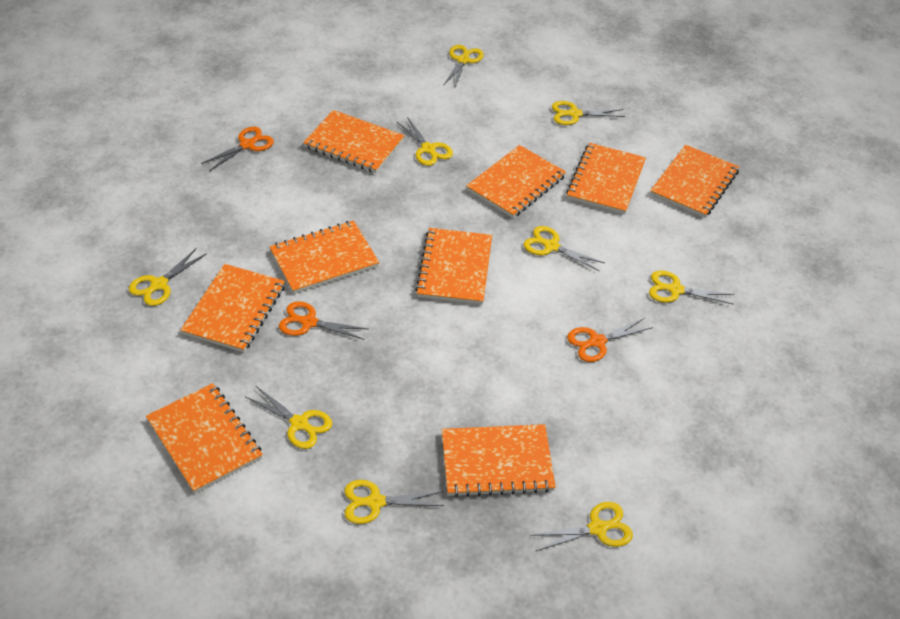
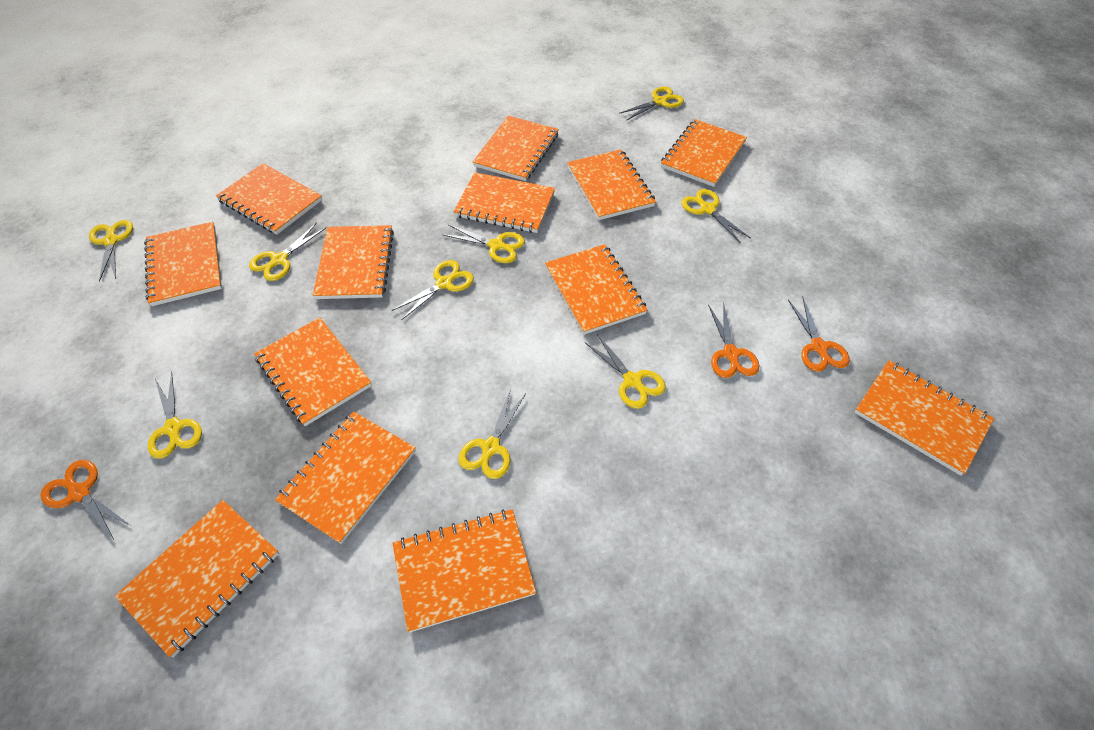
orange notebook: [146,383,263,494] [180,264,285,352] [270,221,379,294] [303,110,405,173] [415,228,492,304] [442,424,556,497] [466,145,566,218] [566,143,646,214] [650,145,739,218] = 9 -> [115,500,279,657] [144,222,222,306] [216,163,322,235] [254,317,372,426] [275,411,416,544] [313,225,394,299] [393,509,536,632] [453,172,555,233] [473,116,559,181] [545,244,647,335] [567,149,656,220] [661,119,747,187] [855,360,994,476] = 13

